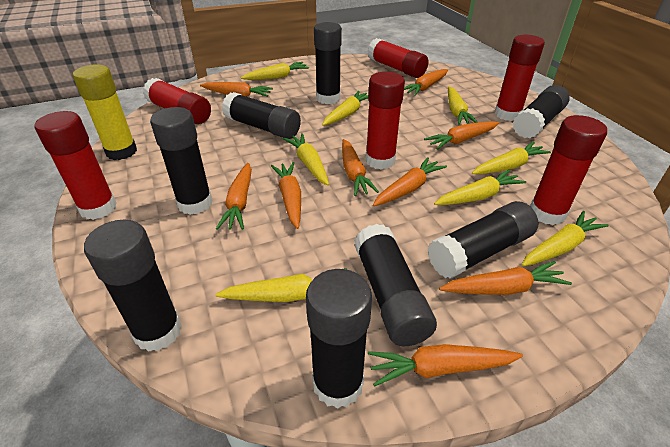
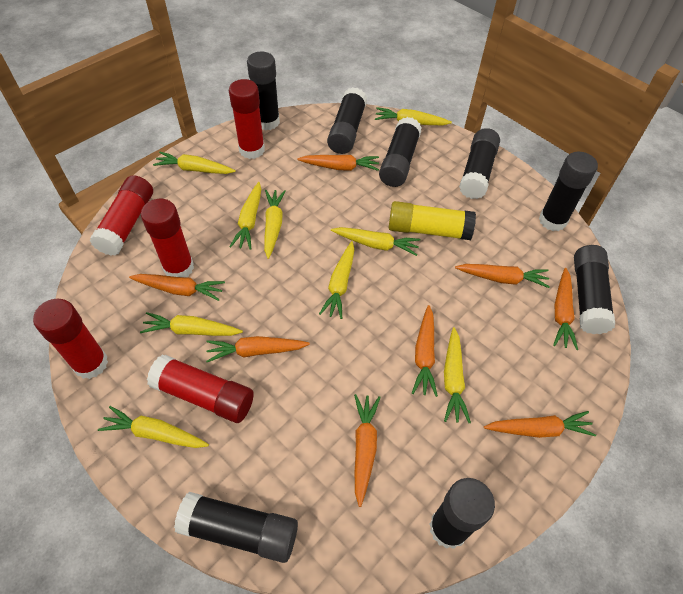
orange carrot: [200,82,273,97] [216,163,252,230] [271,162,301,229] [342,139,379,196] [368,344,523,387] [373,157,447,206] [404,69,448,96] [424,121,499,150] [439,261,572,295] = 9 -> [129,274,225,301] [206,336,310,362] [298,155,379,171] [354,394,381,507] [412,305,438,397] [455,264,550,288] [484,411,596,438] [553,268,578,350] = 8
red glue stick: [35,111,117,220] [143,78,211,124] [365,72,405,170] [367,38,429,78] [495,35,545,121] [530,115,607,225] = 6 -> [33,299,108,379] [90,175,153,256] [141,199,194,277] [147,354,254,423] [229,79,265,159] = 5
yellow carrot: [215,268,347,302] [241,62,309,80] [283,133,329,186] [322,91,368,126] [434,170,526,205] [448,87,478,125] [472,142,551,174] [522,211,609,266] = 8 -> [98,406,209,448] [140,312,243,336] [153,152,236,174] [229,182,261,250] [264,190,286,259] [319,241,354,319] [331,227,421,256] [375,107,452,125] [444,327,471,423] = 9

